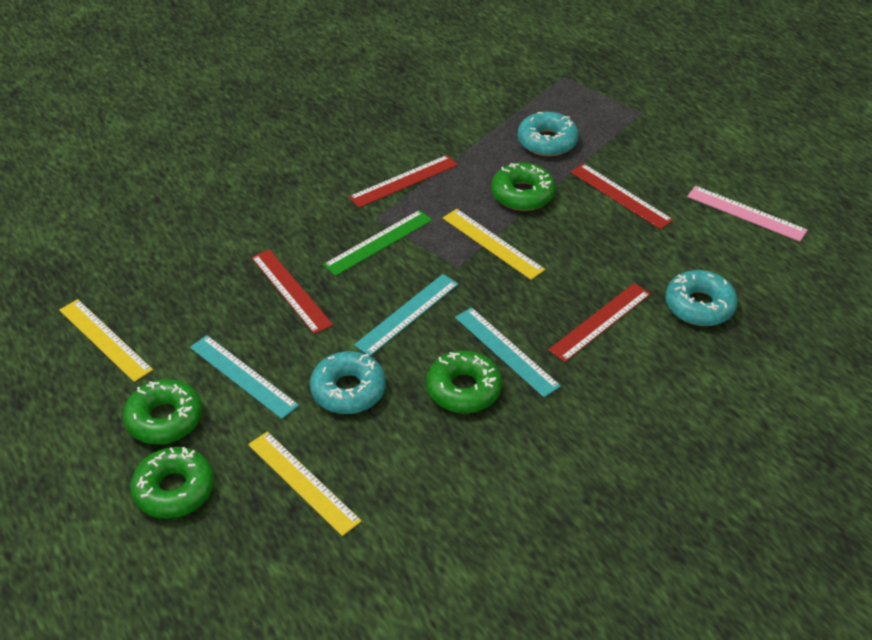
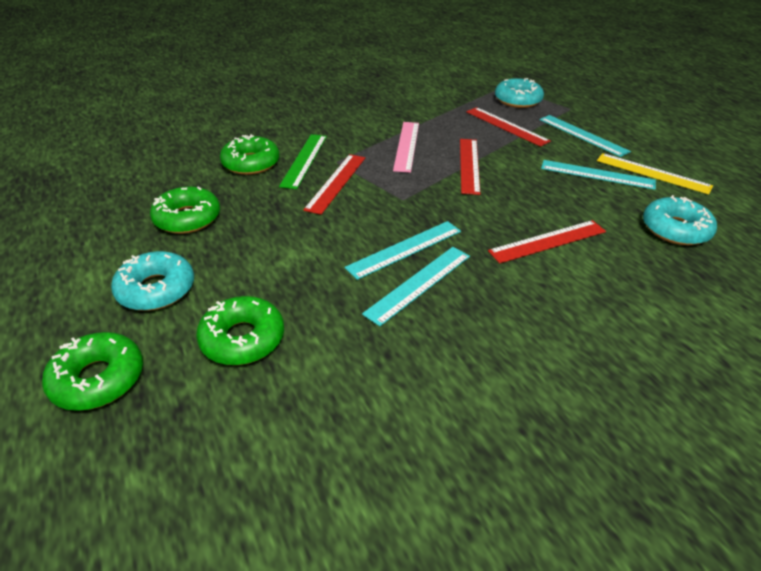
turquoise ruler: [190,335,299,419] [354,274,459,356] [455,307,561,397] = 3 -> [345,221,461,280] [362,247,470,326] [540,115,631,157] [541,160,656,190] = 4
yellow ruler: [59,299,153,382] [248,431,362,536] [443,209,545,280] = 3 -> [597,153,713,195] = 1

